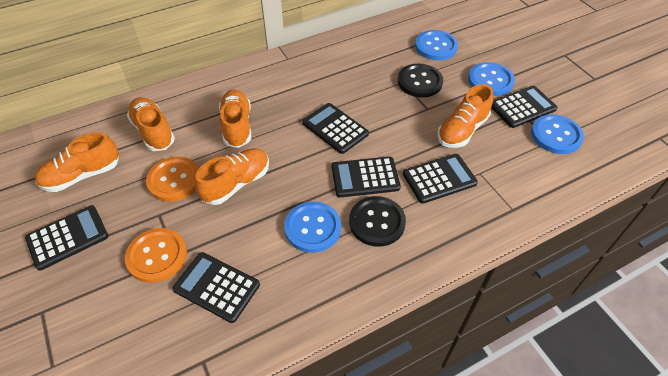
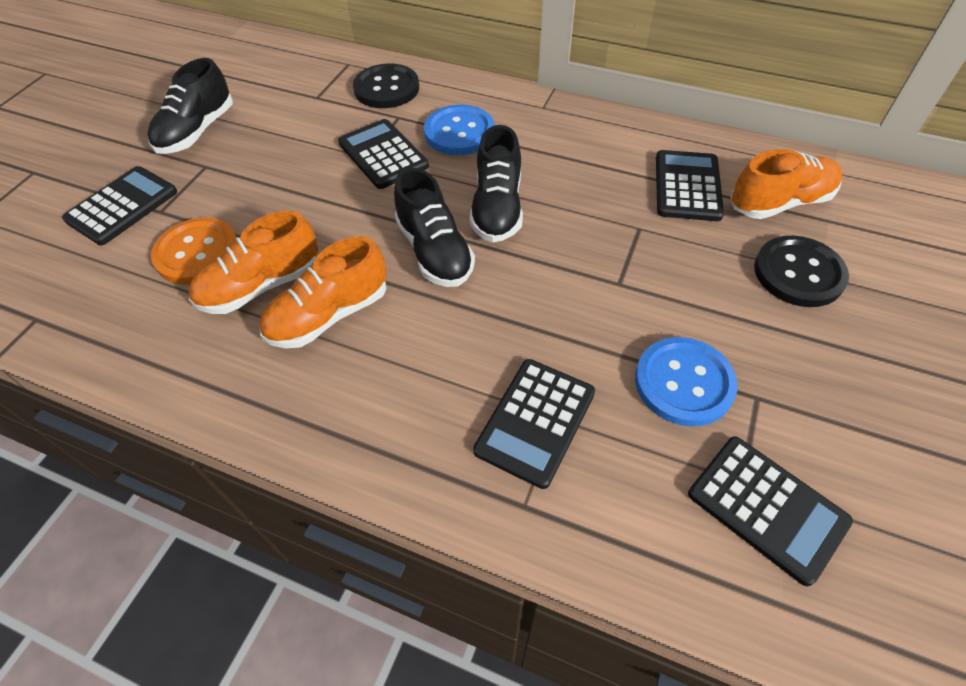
black calculator: [25,205,108,271] [172,252,260,323] [302,103,369,154] [331,156,401,198] [403,154,478,204] [491,86,558,128] = 6 -> [62,166,177,245] [338,119,429,189] [473,359,595,489] [656,150,724,221] [688,436,853,586] = 5
black shoe: none = 0 -> [147,58,233,154] [394,168,475,287] [470,125,523,242] = 3
blue button: [284,201,341,253] [415,30,458,60] [468,62,515,96] [531,114,584,154] = 4 -> [424,105,494,155] [635,337,738,426] = 2
orange button: [125,228,187,283] [146,157,199,202] = 2 -> [151,218,237,284] = 1
orange shoe: [35,132,119,192] [127,97,175,151] [195,148,269,205] [219,90,251,148] [437,84,493,148] = 5 -> [189,211,318,314] [260,236,386,348] [730,149,842,219] = 3

